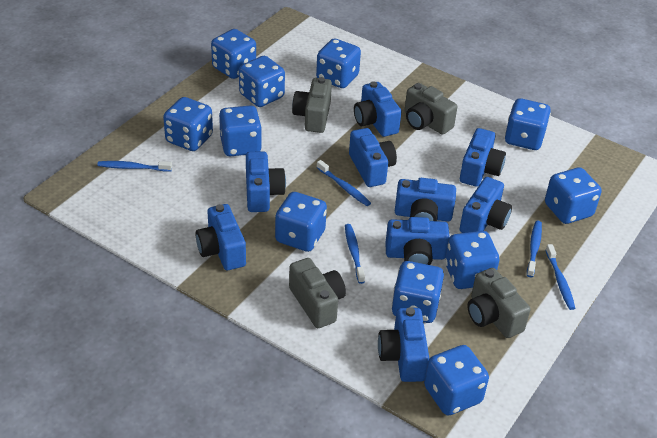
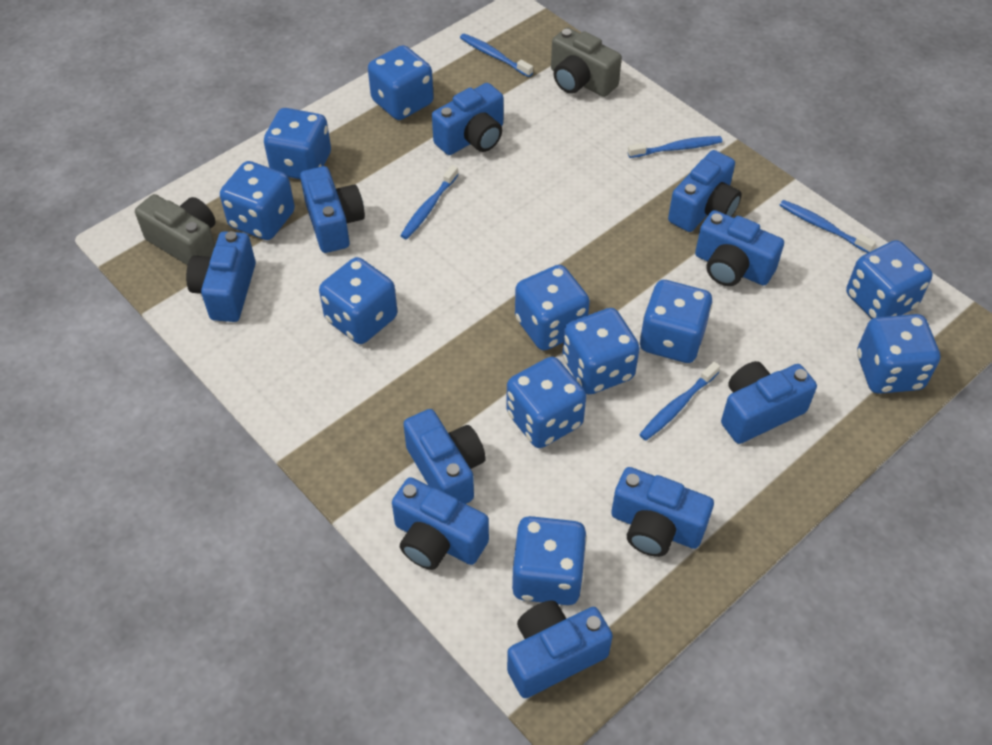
blue camera: [196,204,246,270] [246,151,286,212] [349,128,397,187] [354,81,401,137] [378,307,429,382] [385,217,450,265] [395,178,456,221] [459,177,512,233] [460,128,506,187] = 9 -> [186,231,256,322] [300,166,365,253] [392,477,489,570] [403,409,486,504] [432,83,504,155] [507,600,613,698] [611,467,714,557] [668,150,742,232] [695,210,784,286] [721,361,817,444] = 10
grey camera: [289,258,346,328] [292,77,332,133] [404,83,457,135] [467,268,531,338] = 4 -> [135,194,216,265] [551,28,622,97] = 2

